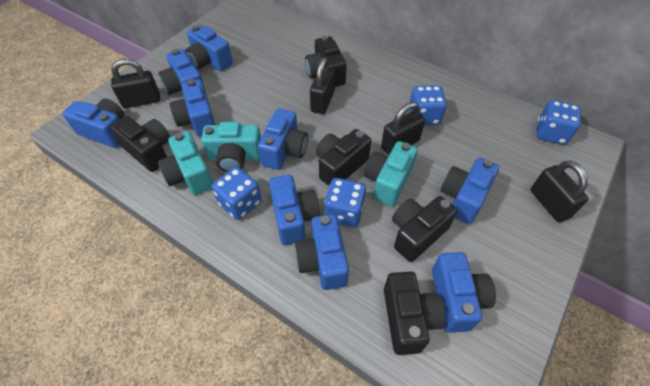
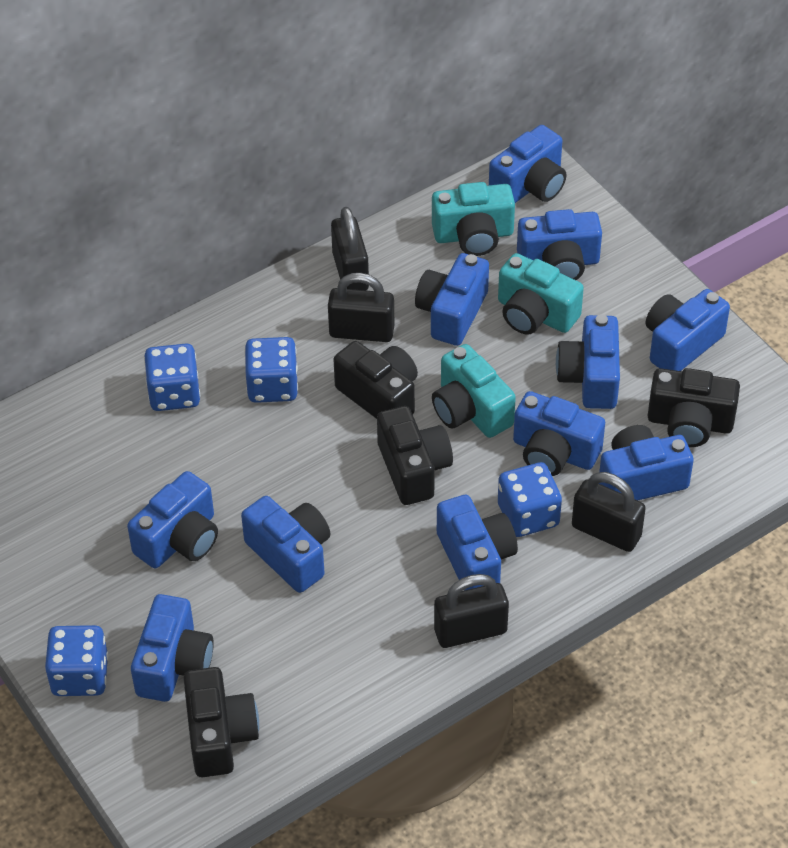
black camera: [110,116,170,172] [305,36,347,87] [316,129,372,186] [384,271,445,355] [392,196,458,262] = 5 -> [183,667,259,777] [334,341,418,419] [377,406,453,505] [647,368,740,447] = 4
blue camera: [62,98,124,148] [158,49,206,95] [170,79,215,137] [185,25,233,71] [258,109,308,170] [269,175,320,245] [295,214,349,290] [432,252,496,332] [440,157,499,224] = 9 -> [127,471,218,568] [131,594,214,702] [241,496,331,593] [415,253,489,346] [437,495,518,590] [489,125,566,203] [513,391,605,476] [517,209,602,280] [556,314,620,409] [599,425,694,501] [646,289,730,371] = 11

